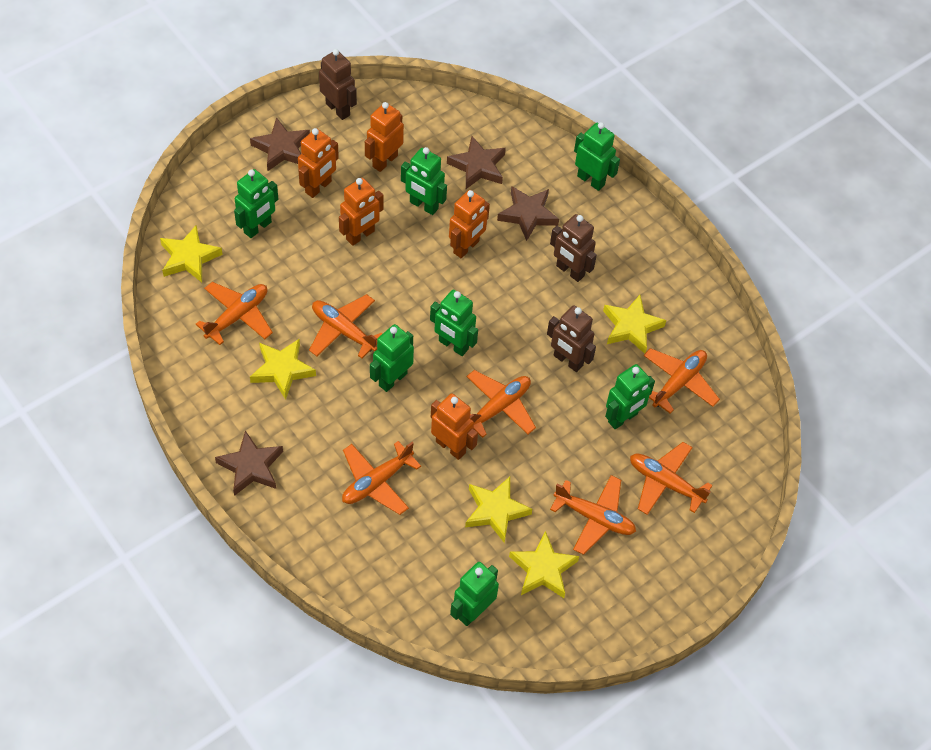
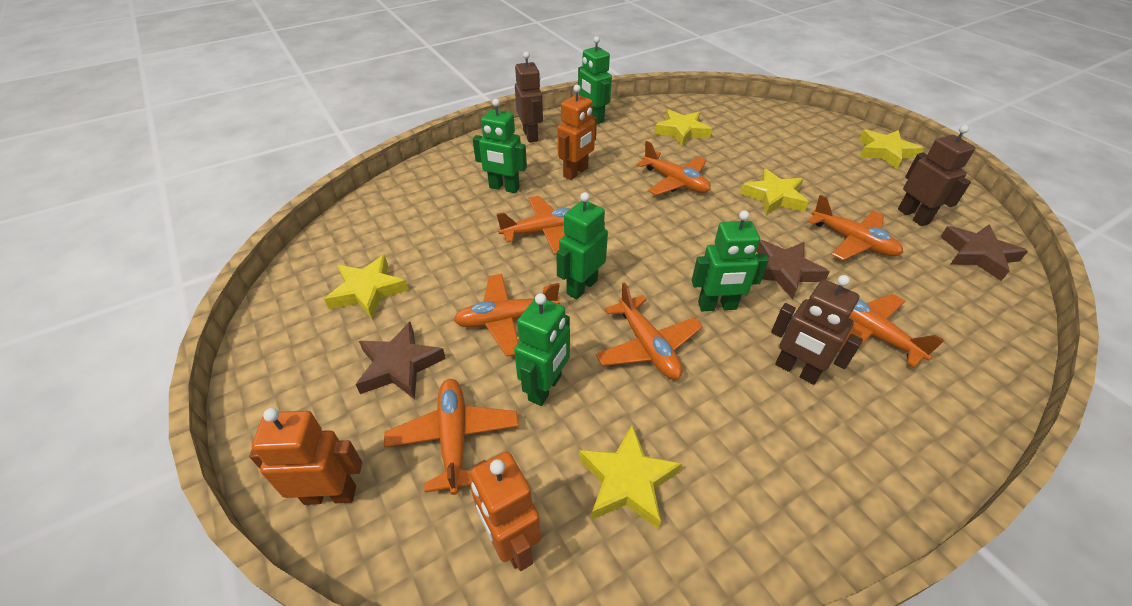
brown star: [215,430,283,496] [250,117,310,171] [447,136,506,189] [497,186,559,241] = 4 -> [355,322,446,399] [757,240,830,300] [940,225,1028,281] = 3
green robot: [234,169,278,238] [370,324,414,392] [401,147,447,215] [430,290,478,356] [450,562,499,626] [574,122,620,191] [605,364,655,429] = 7 -> [473,99,527,193] [514,293,570,406] [556,192,608,300] [578,36,612,124] [692,210,769,311] = 5
orange robot: [298,128,339,198] [339,178,384,246] [365,102,404,172] [431,393,478,460] [449,190,490,258] = 5 -> [249,408,362,505] [470,451,541,571] [557,85,597,180] = 3

